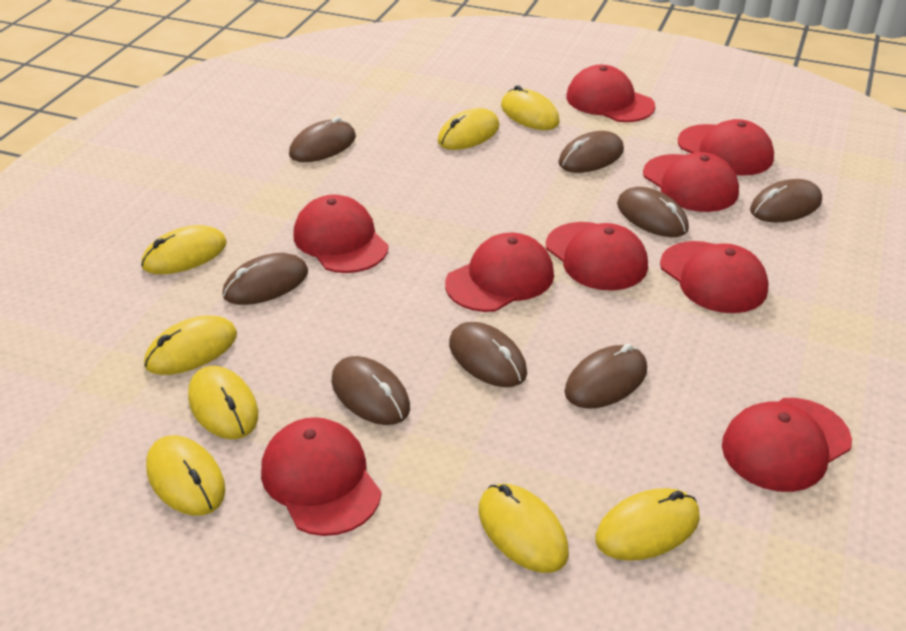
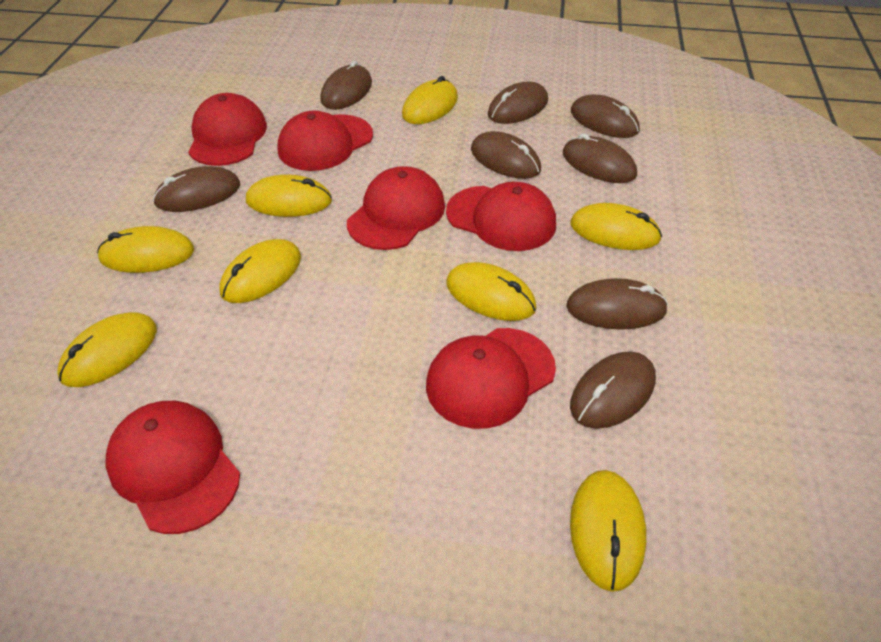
red cap: [261,417,381,536] [293,195,389,273] [445,233,554,312] [546,222,648,291] [566,65,655,122] [643,152,739,212] [660,241,769,313] [678,119,774,176] [722,398,852,492] = 9 -> [106,401,240,534] [188,93,267,166] [277,111,373,171] [347,166,445,250] [426,328,556,429] [446,182,556,251] = 6

